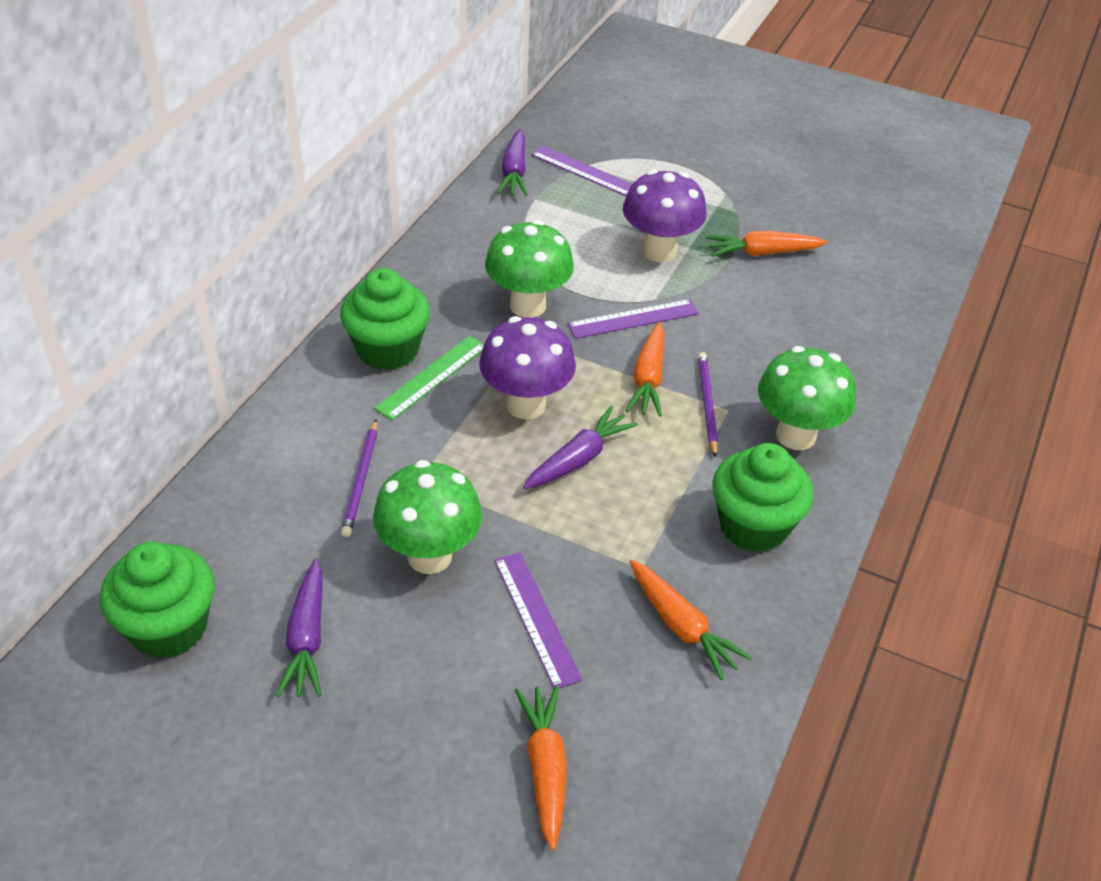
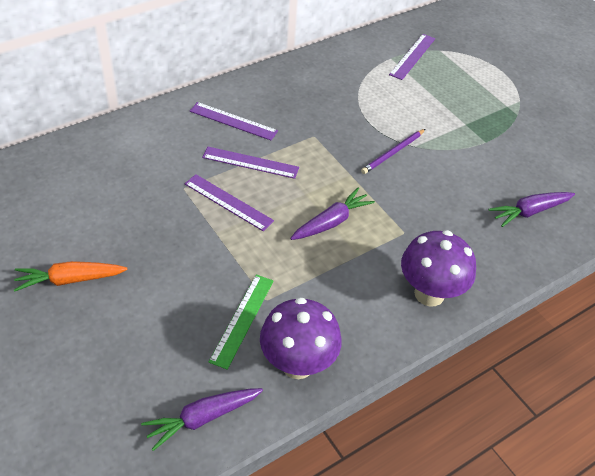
green cupcake: [100,542,215,659] [340,268,430,370] [712,443,813,552] = 3 -> none = 0
green mushroom: [373,460,483,574] [485,220,574,318] [758,346,856,450] = 3 -> none = 0
orange carrot: [515,685,567,850] [626,322,664,417] [630,560,752,680] [706,231,828,256] = 4 -> [14,261,128,292] = 1
purple pencil: [341,419,377,537] [698,352,718,458] = 2 -> [361,129,425,174] = 1
purple ruler: [494,552,582,688] [531,145,632,196] [567,299,699,339] = 3 -> [185,174,274,231] [190,102,278,140] [202,147,299,179] [389,34,435,80] = 4

